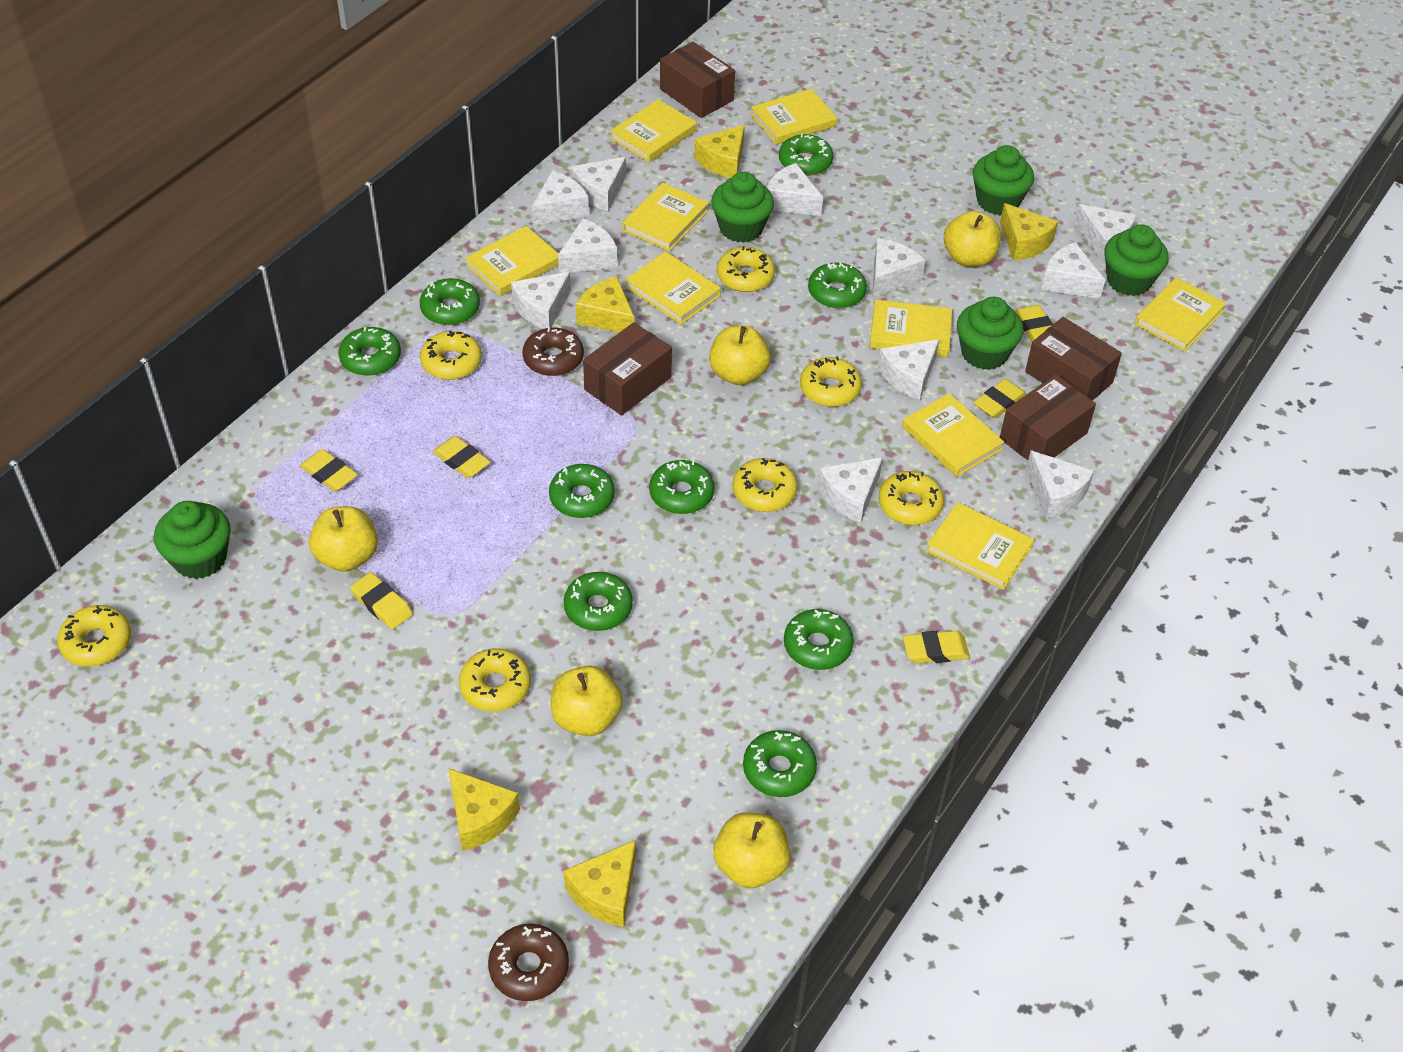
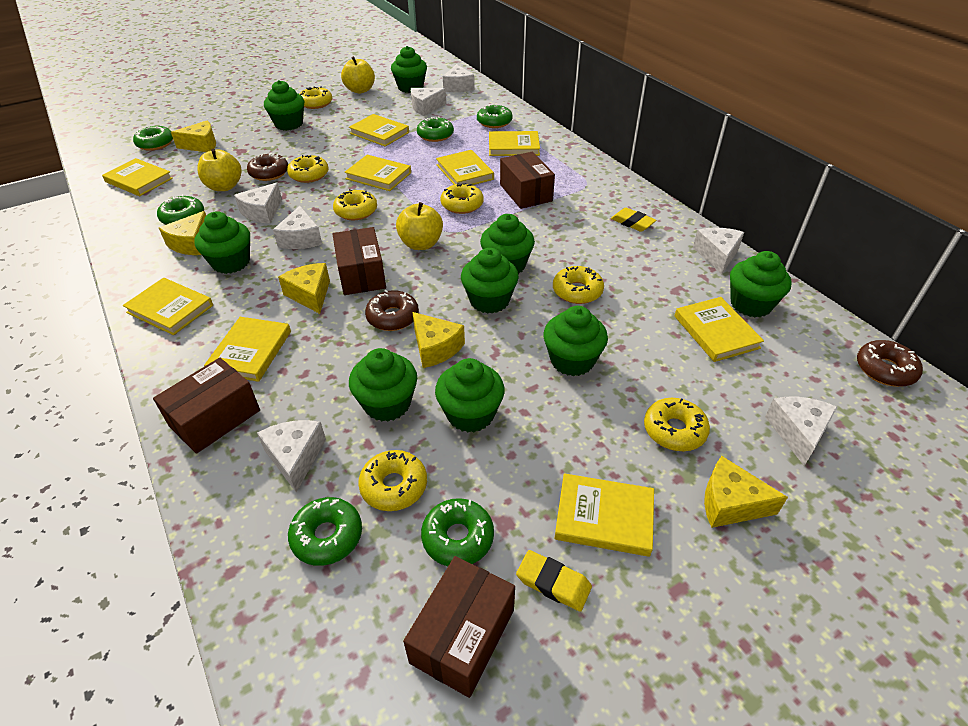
brown donut: [488,924,569,1001] [522,327,584,376] = 2 -> [247,153,288,181] [365,290,419,331] [857,340,923,387] = 3
green cupcake: [154,501,231,579] [711,172,774,243] [957,297,1023,370] [973,145,1034,215] [1104,224,1169,296] = 5 -> [194,211,250,274] [264,80,304,130] [349,348,417,422] [391,46,427,93] [435,358,505,432] [461,248,519,314] [480,214,535,274] [544,306,608,376] [730,251,792,317] = 9
green donut: [338,327,401,376] [420,278,480,325] [549,464,615,518] [564,572,633,631] [649,460,714,514] [743,730,817,797] [779,134,833,176] [784,609,854,670] [808,263,867,308] = 9 -> [133,126,173,151] [157,194,204,225] [288,497,362,566] [417,116,454,142] [421,498,494,566] [477,104,513,128] = 6
white cheese: [511,272,571,329] [532,171,589,226] [558,219,617,273] [571,157,626,211] [767,163,823,216] [817,457,883,523] [872,238,925,298] [878,339,939,400] [1026,450,1094,518] [1041,242,1105,299] [1074,204,1136,260] = 11 -> [234,183,282,224] [257,420,326,492] [273,206,322,249] [411,88,446,116] [443,64,475,92] [693,227,744,274] [765,397,837,466] = 7
yellow apple: [309,506,378,572] [551,666,623,736] [709,326,771,385] [713,813,790,888] [944,211,1001,267] = 5 -> [197,149,242,191] [341,56,375,93] [396,202,443,250] = 3
yellow eraser: [300,449,358,491] [350,572,413,630] [433,436,490,478] [903,631,970,664] [974,379,1027,418] [1014,305,1053,342] = 6 -> [516,550,592,612] [611,208,656,232] = 2

